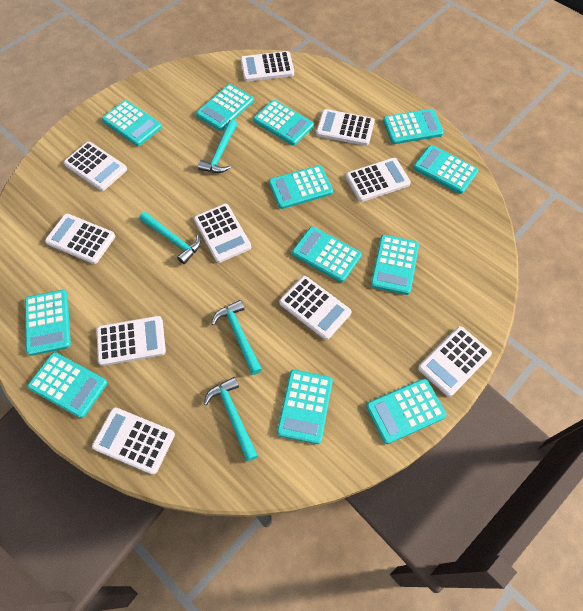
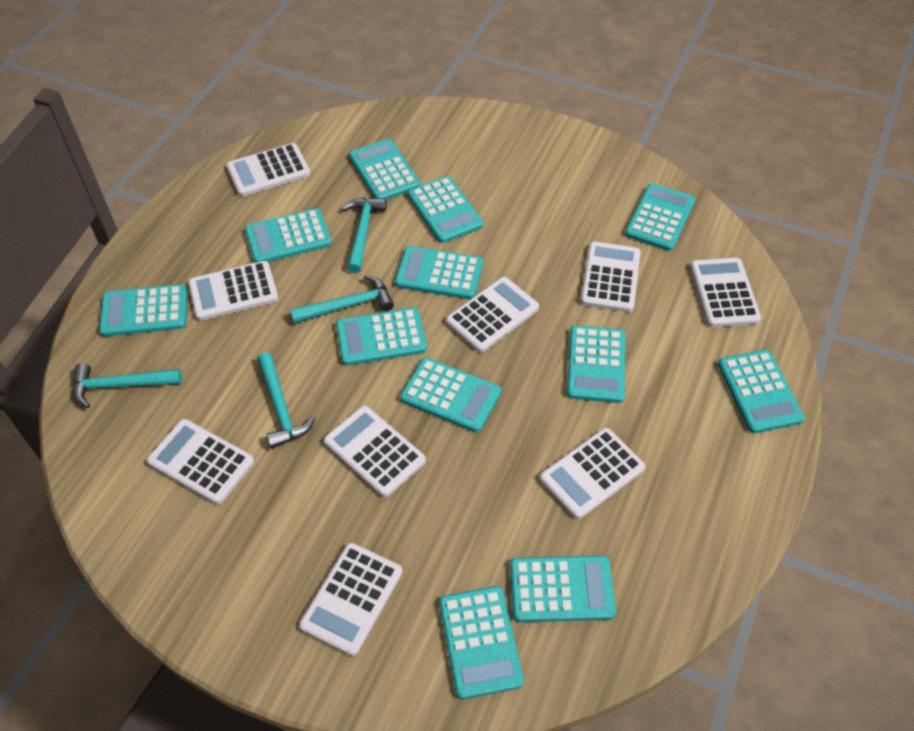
white calculator: [45,214,115,264] [64,142,127,191] [92,407,175,475] [97,316,166,366] [194,204,251,263] [241,51,294,82] [279,276,351,340] [316,109,375,146] [346,158,411,202] [418,326,492,397] = 10 -> [147,419,254,504] [188,261,278,321] [226,143,310,197] [299,543,403,656] [324,406,426,497] [446,277,539,352] [539,428,645,519] [581,242,641,312] [690,258,761,327] = 9

